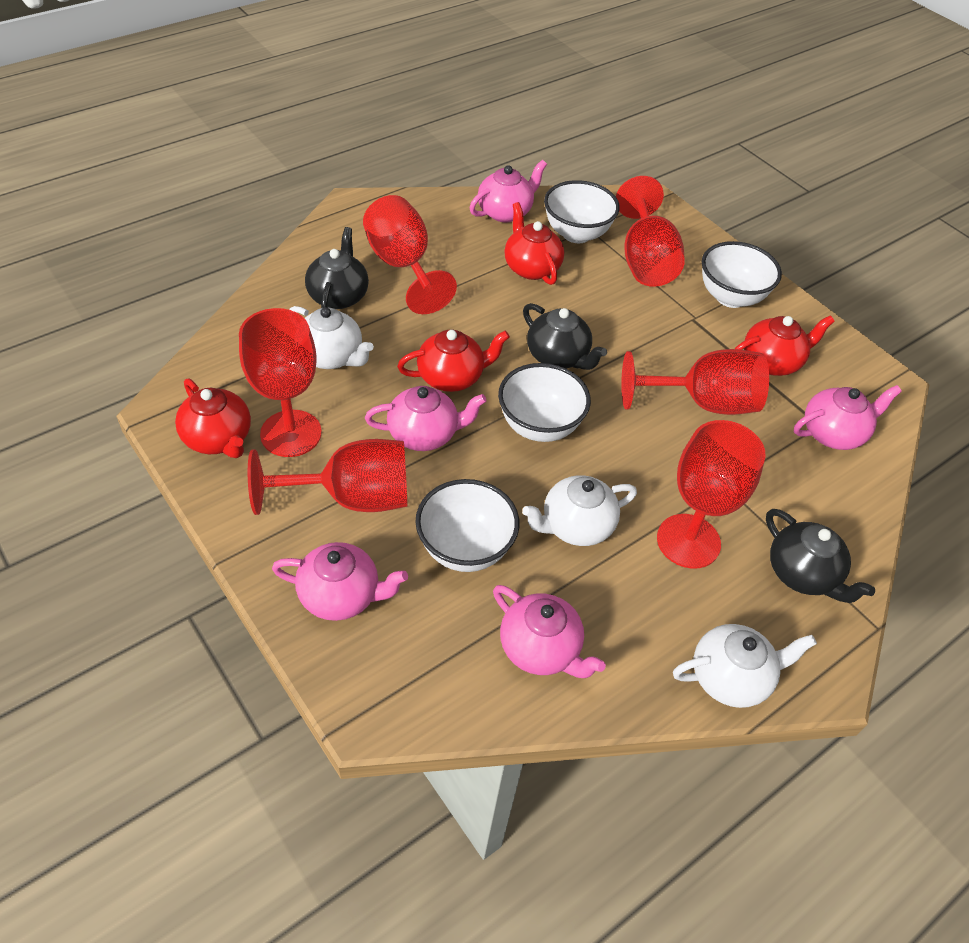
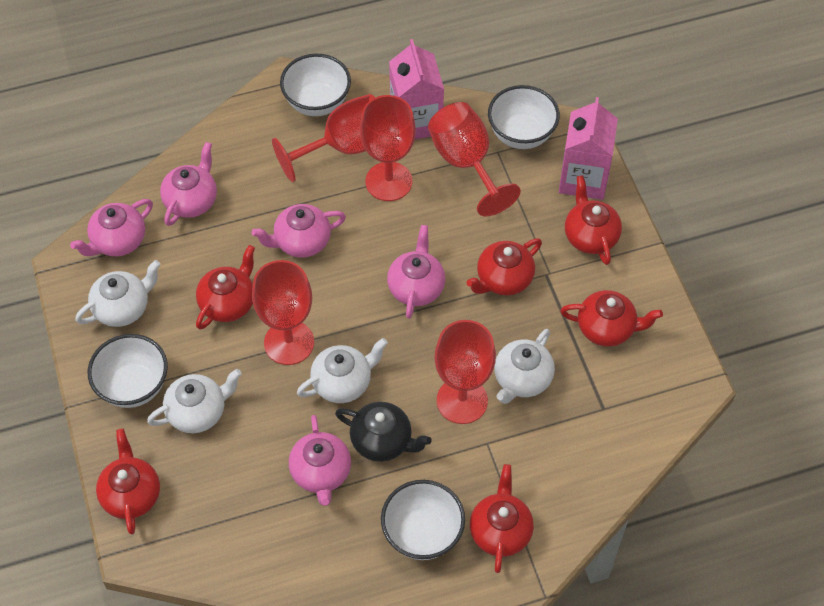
black teapot: [305,227,369,309] [523,303,607,370] [766,509,875,603] = 3 -> [335,402,432,462] = 1
pink carton: none = 0 -> [389,39,444,140] [559,97,618,200] = 2
red goblet: [239,308,322,457] [248,439,407,515] [363,195,457,314] [616,176,685,287] [621,349,769,415] [657,420,766,569] = 6 -> [252,260,314,365] [272,94,375,182] [360,95,416,201] [428,102,521,217] [435,320,496,424] = 5
red teapot: [175,378,251,458] [397,330,510,392] [505,202,564,285] [735,315,835,376] = 4 -> [96,429,160,535] [196,245,255,329] [466,238,542,295] [470,464,534,573] [560,290,663,347] [565,175,622,265] = 6
white teapot: [289,306,374,369] [522,475,637,546] [673,624,817,708] = 3 -> [75,260,161,327] [147,369,242,433] [297,338,388,403] [494,329,555,404] = 4

